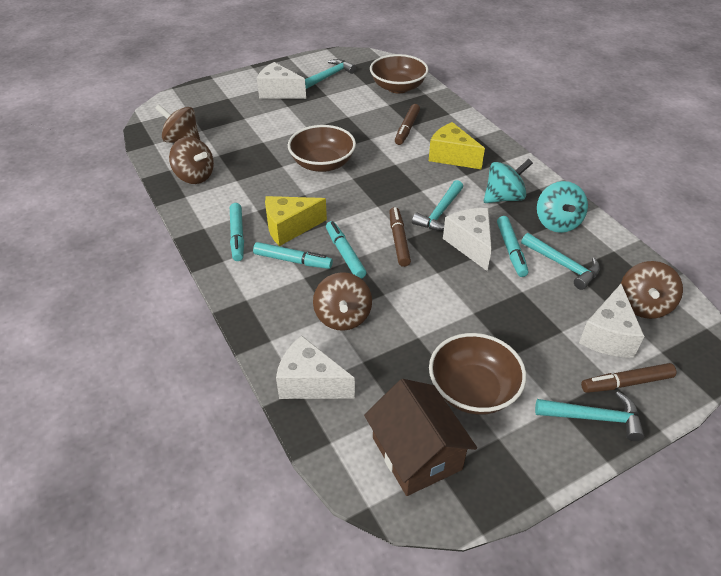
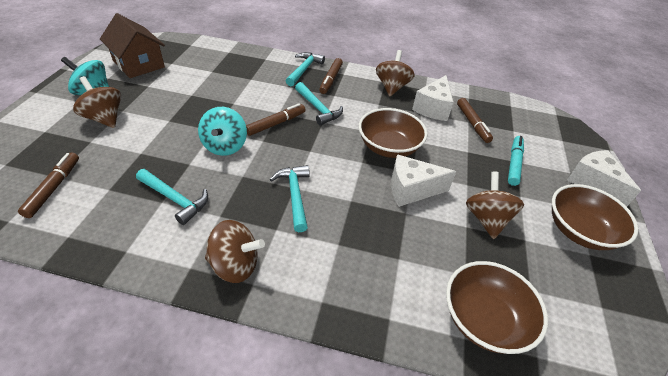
brown marker: [389,207,411,267] [395,104,420,145] [581,363,676,393] = 3 -> [18,152,79,218] [246,103,306,136] [319,58,343,94] [457,98,493,143] = 4
turquoise marker: [230,203,244,261] [253,242,333,269] [326,221,366,279] [497,216,528,277] = 4 -> [508,136,524,186] = 1
white cheese: [257,62,306,99] [276,335,355,399] [443,208,492,271] [579,284,644,358] = 4 -> [391,154,456,207] [412,75,454,121] [567,150,641,207] = 3
yellow cheese: [265,196,327,246] [429,122,485,169] = 2 -> none = 0

